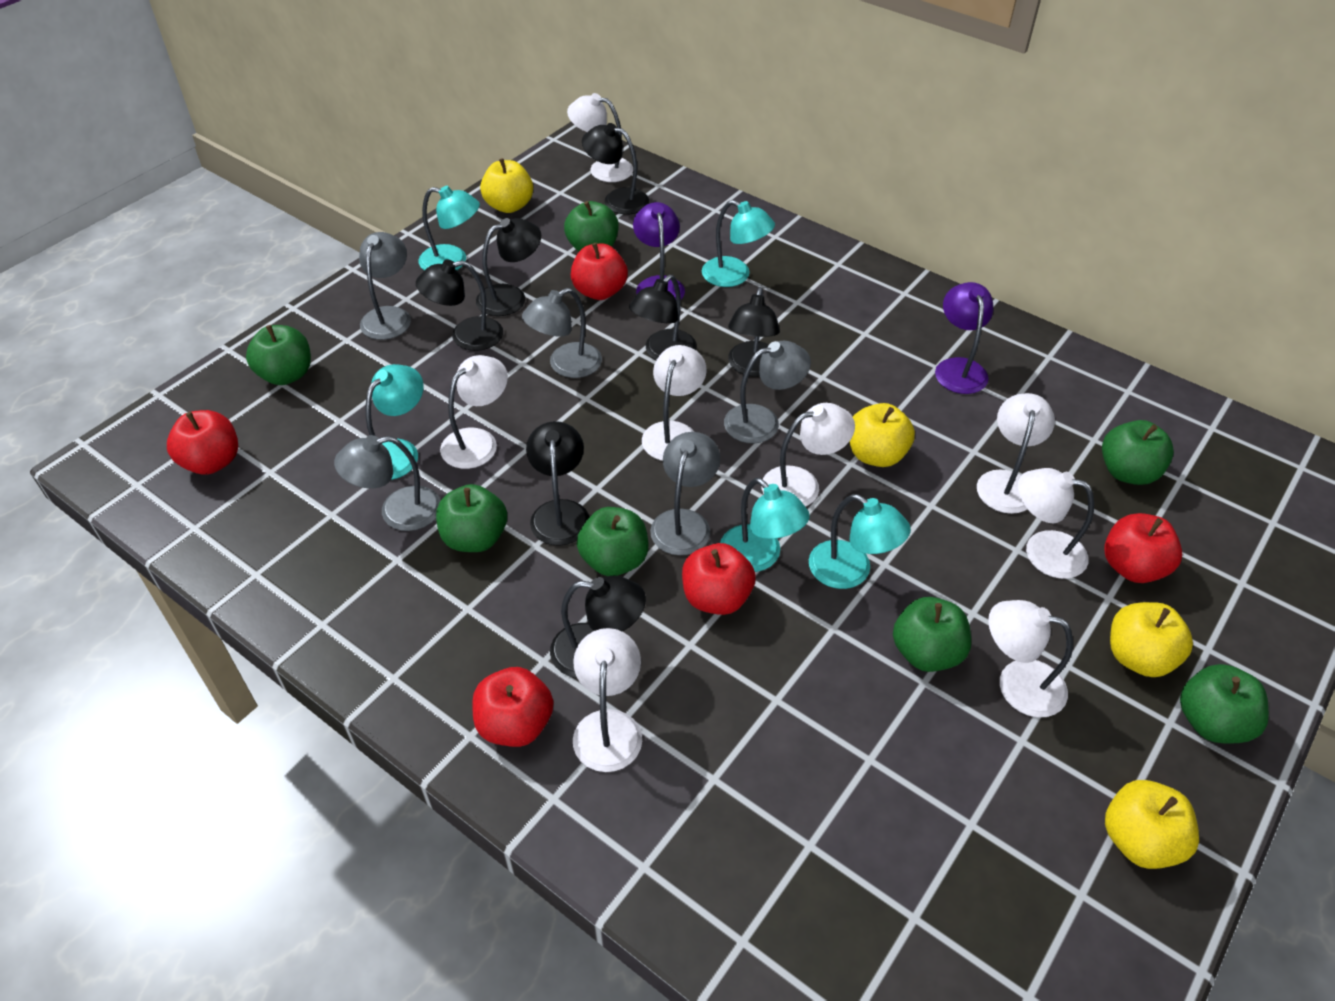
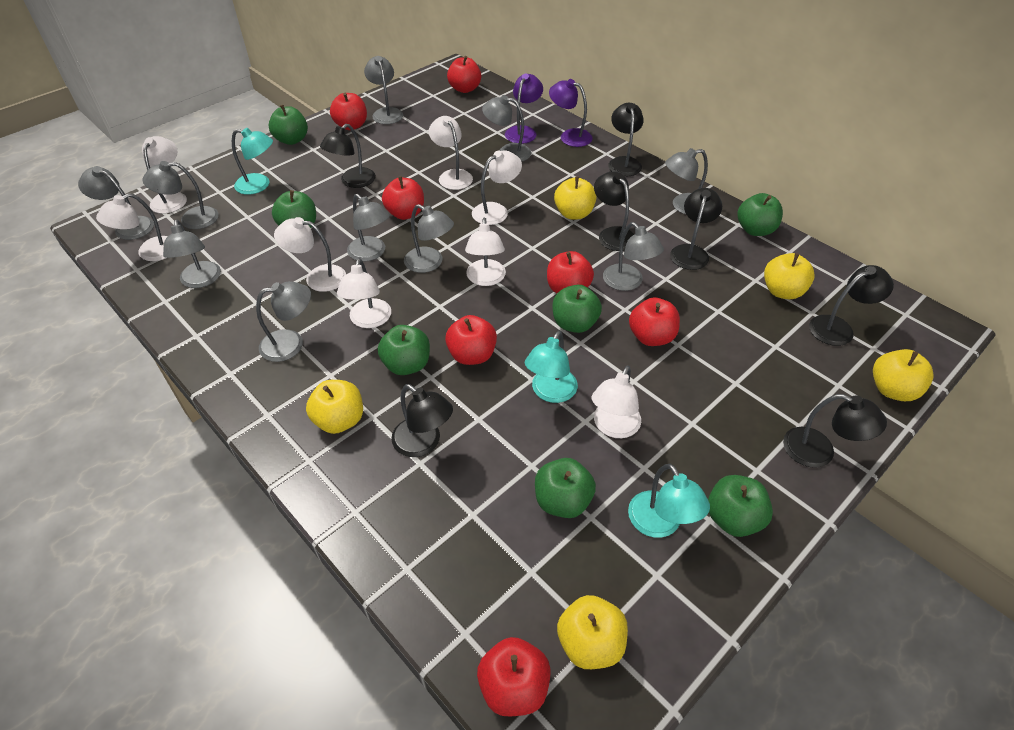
grey lamp: [334,435,441,531] [359,232,411,340] [522,288,602,378] [650,432,720,556] [724,341,811,443] = 5 -> [78,166,154,240] [142,161,219,229] [163,220,221,288] [256,281,311,362] [347,194,390,262] [364,56,403,124] [404,204,454,273] [482,95,531,162] [603,222,664,291] [665,148,708,214] = 10
red apple: [167,410,238,475] [472,667,554,747] [571,243,628,300] [682,543,756,615] [1104,513,1182,583] = 5 -> [330,93,367,130] [382,176,424,220] [445,315,497,365] [447,56,481,93] [477,637,551,716] [547,251,594,293] [629,297,680,346] = 7
turquoise lamp: [366,364,424,480] [419,186,480,271] [702,200,775,287] [720,478,810,572] [809,494,911,589] = 5 -> [232,128,273,195] [525,331,578,403] [628,464,710,538] = 3
yellow apple: [480,158,533,213] [850,403,915,467] [1105,780,1199,869] [1110,602,1193,677] = 4 -> [306,380,363,434] [554,176,597,219] [557,595,628,669] [764,253,815,299] [873,349,933,401] = 5

